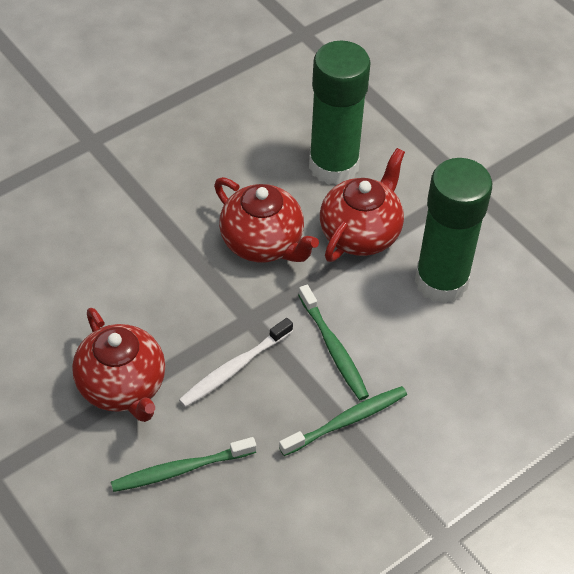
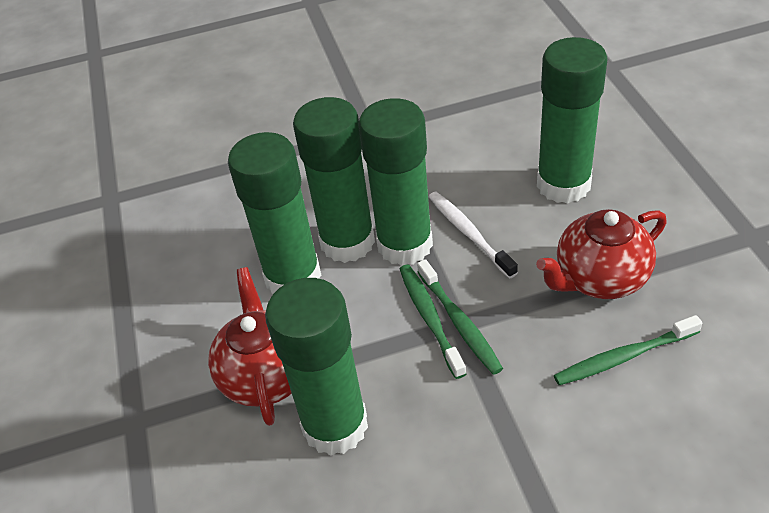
green glue stick: [309,41,371,185] [415,158,492,303] = 2 -> [228,132,322,295] [265,278,368,456] [293,97,375,263] [358,98,433,266] [537,37,608,204] = 5
red teapot: [72,308,165,422] [214,177,319,262] [320,148,405,262] = 3 -> [208,267,292,426] [536,209,667,299] = 2

